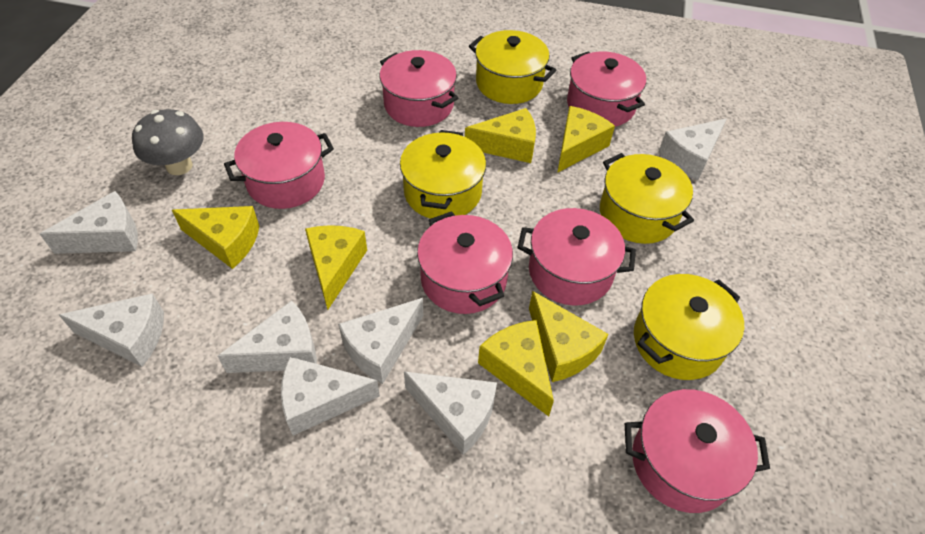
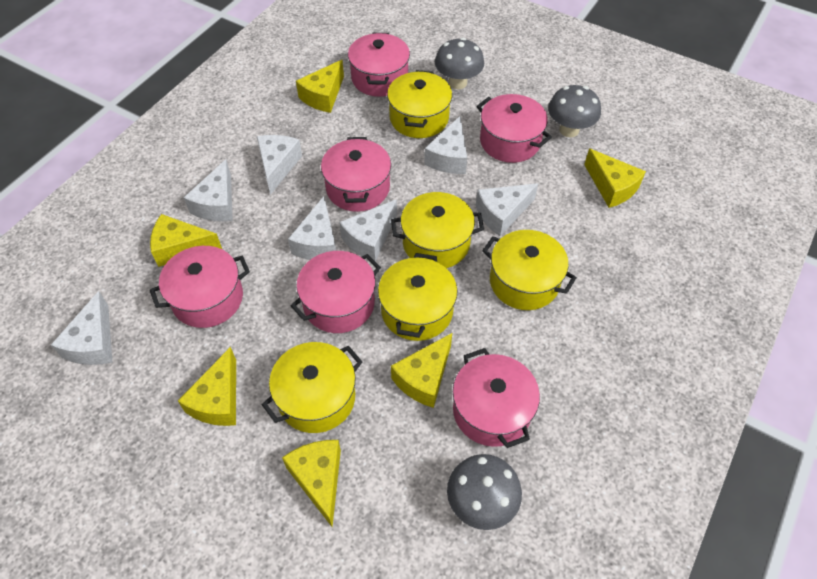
grey mushroom: [132,109,204,175] = 1 -> [435,38,484,89] [447,454,522,530] [548,85,601,137] = 3
yellow pot: [400,130,486,219] [469,30,556,104] [600,153,694,244] [634,274,744,380] = 4 -> [262,342,362,433] [378,253,457,341] [387,70,452,138] [391,192,484,268] [482,230,577,310] = 5

